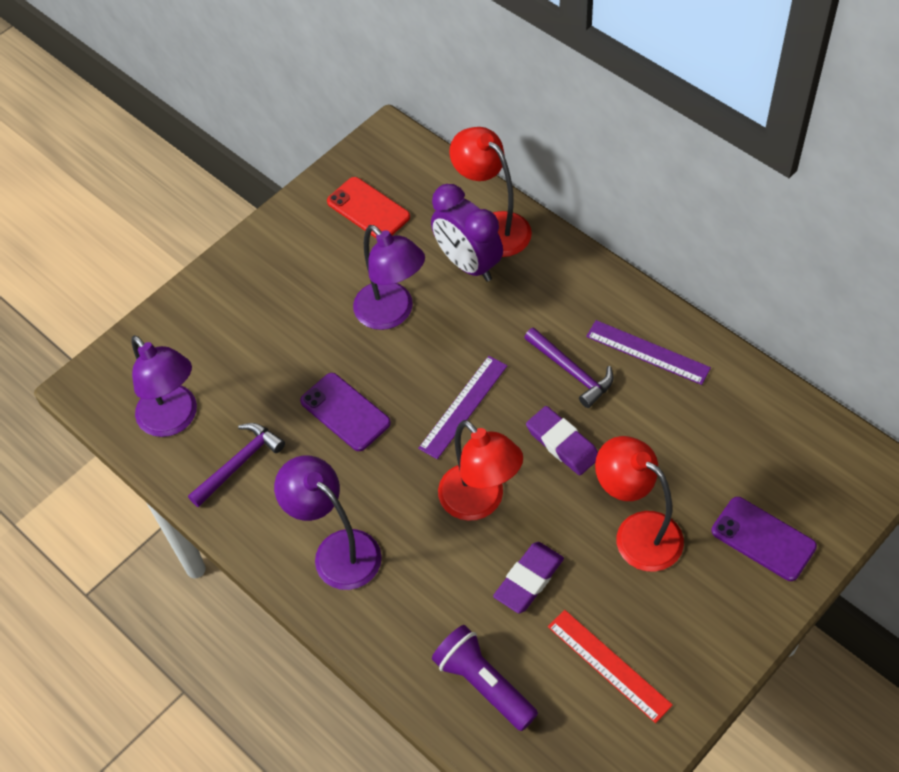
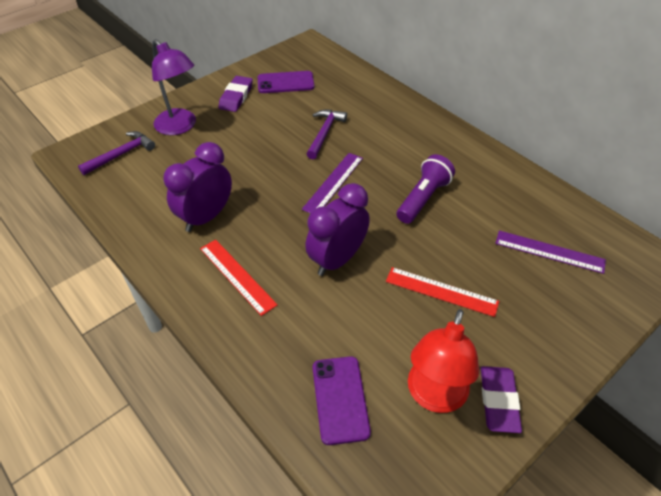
purple clock: [431,184,503,282] = 1 -> [163,142,232,232] [305,183,370,276] = 2
purple lamp: [131,335,197,437] [274,455,382,590] [353,225,425,330] = 3 -> [152,39,196,135] = 1
red lamp: [438,420,523,521] [449,127,532,257] [595,436,684,572] = 3 -> [408,309,479,413] = 1
red phone: [327,177,410,238] = 1 -> none = 0
red ruler: [548,610,673,723] = 1 -> [200,239,278,316] [386,267,499,317] = 2

